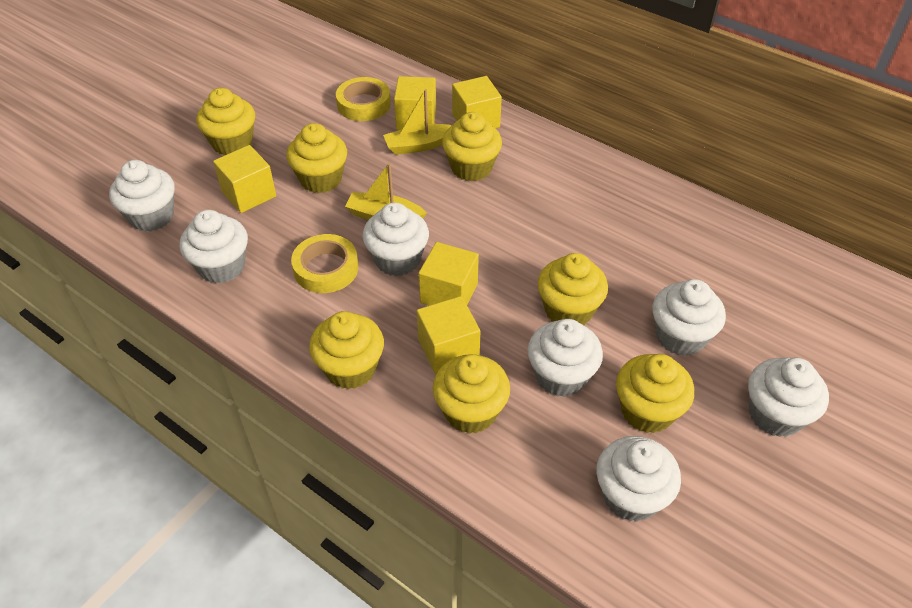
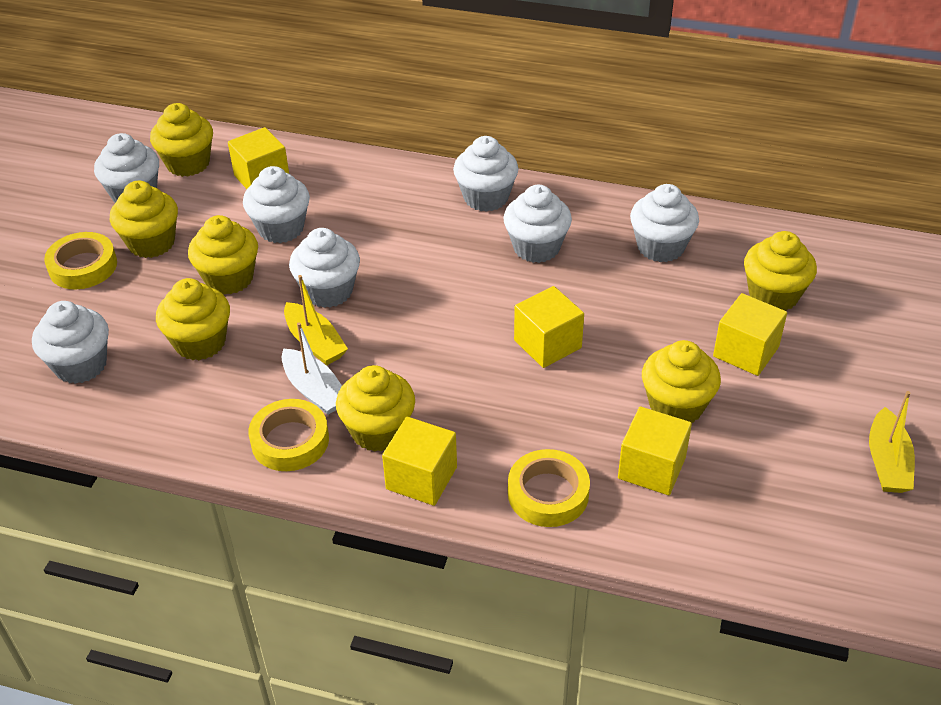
white boat: none = 0 -> [281,322,342,415] = 1
yellow tape: [291,234,359,293] [336,77,391,121] = 2 -> [44,232,117,289] [248,399,329,471] [508,449,590,527] = 3

